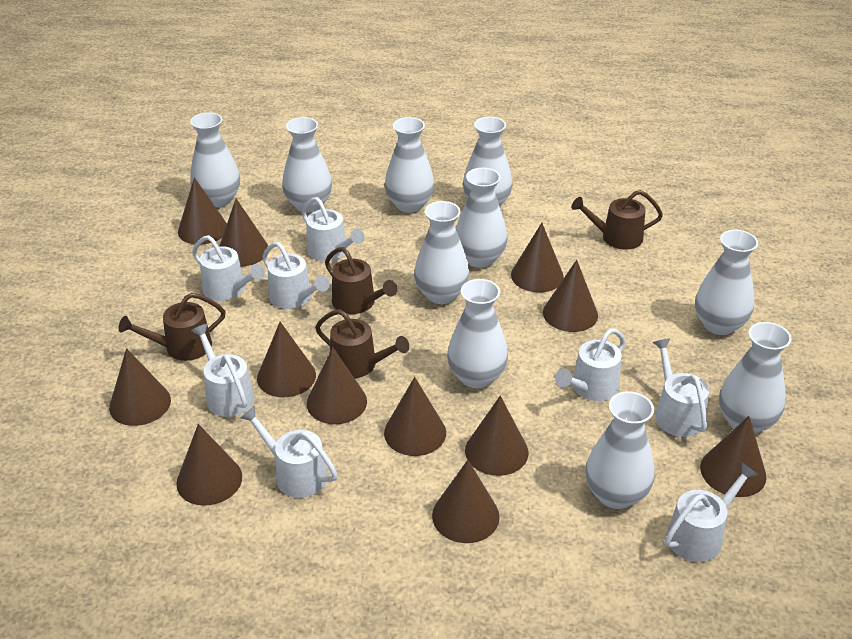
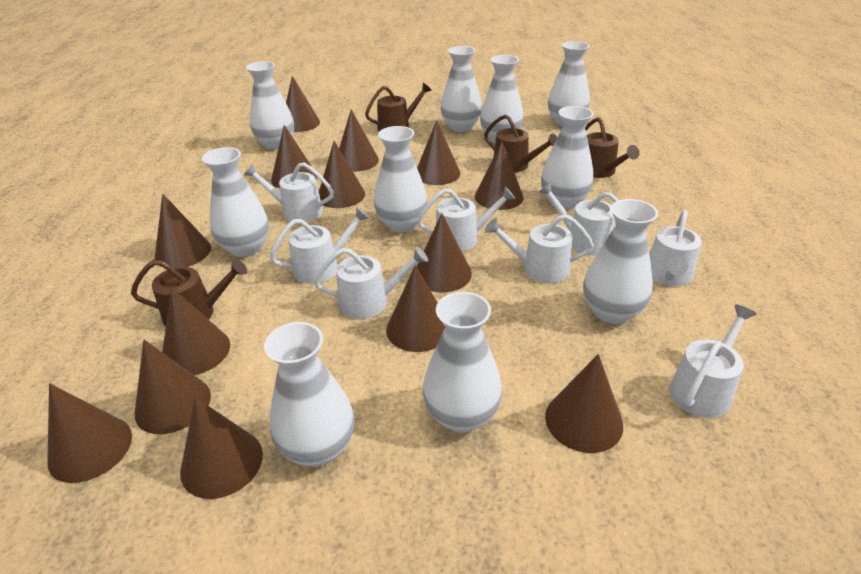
brown cone: [109,348,171,426] [176,424,242,506] [178,177,227,245] [220,199,268,266] [257,322,316,397] [307,347,367,424] [384,377,446,456] [432,460,500,543] [465,396,528,476] [511,223,564,293] [543,260,598,332] [700,416,767,497] = 12 -> [47,383,132,483] [135,340,211,434] [155,194,211,268] [162,288,230,375] [180,397,263,499] [271,125,317,188] [286,76,320,132] [319,141,365,208] [339,109,379,172] [386,265,445,352] [417,120,460,185] [417,213,472,292] [475,141,524,210] [545,354,623,453] = 14

